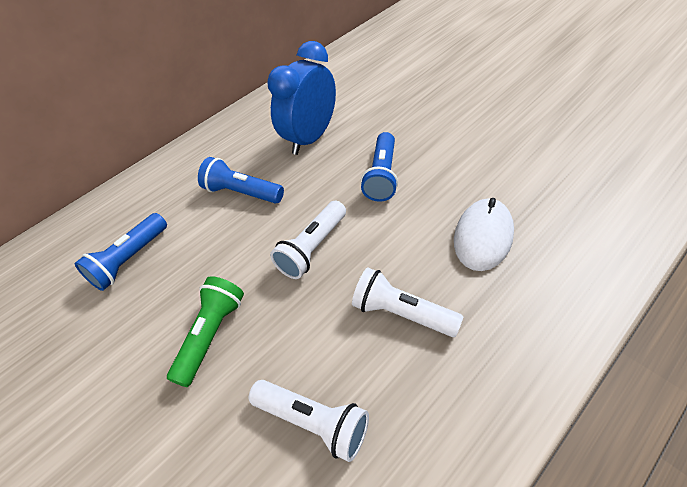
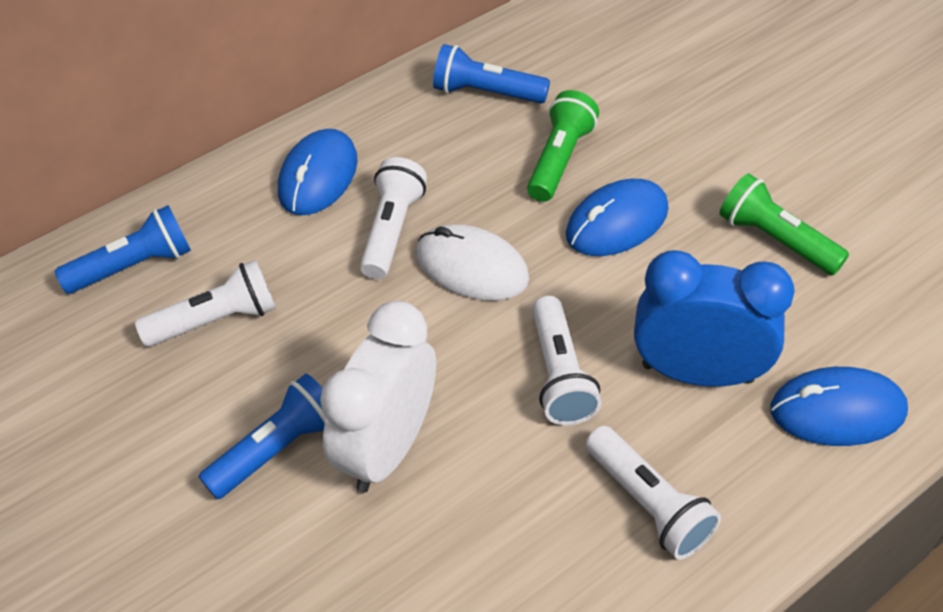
blue mouse: none = 0 -> [278,129,358,215] [566,179,668,256] [770,367,908,446] = 3
green flashlight: [167,276,244,387] = 1 -> [527,90,599,202] [719,173,849,275] = 2
white clock: none = 0 -> [320,301,436,493] = 1
white flashlight: [249,380,369,462] [270,201,346,279] [352,267,463,337] = 3 -> [135,260,276,347] [360,157,427,279] [532,296,602,425] [585,426,721,560] = 4

